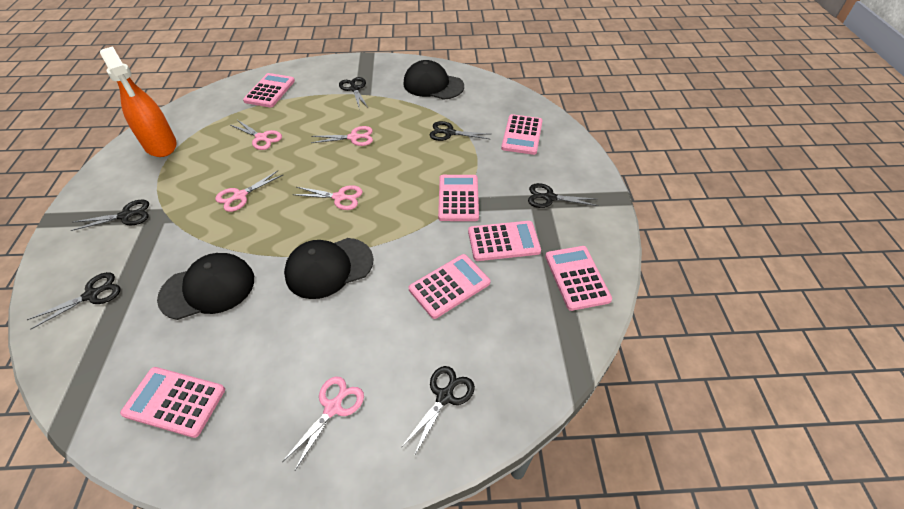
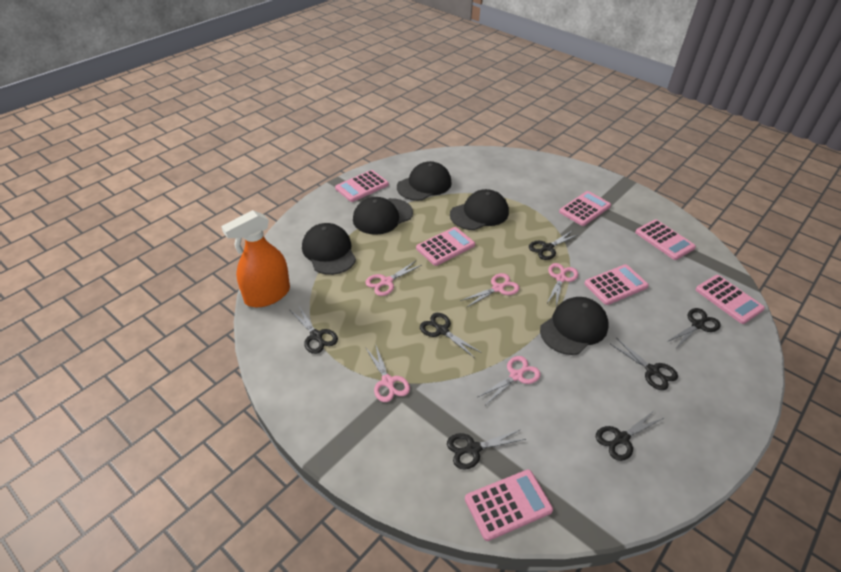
black cap: [157,253,254,320] [284,238,374,299] [403,60,464,100] = 3 -> [302,223,356,275] [353,197,413,235] [397,161,452,201] [450,189,509,230] [540,297,609,355] = 5
black scissors: [27,272,121,329] [71,200,149,231] [339,77,368,110] [402,366,475,456] [430,121,491,141] [528,183,598,208] = 6 -> [289,306,338,354] [420,313,480,357] [447,429,526,470] [529,231,579,260] [596,410,664,461] [611,338,678,390] [667,308,721,347] = 7

